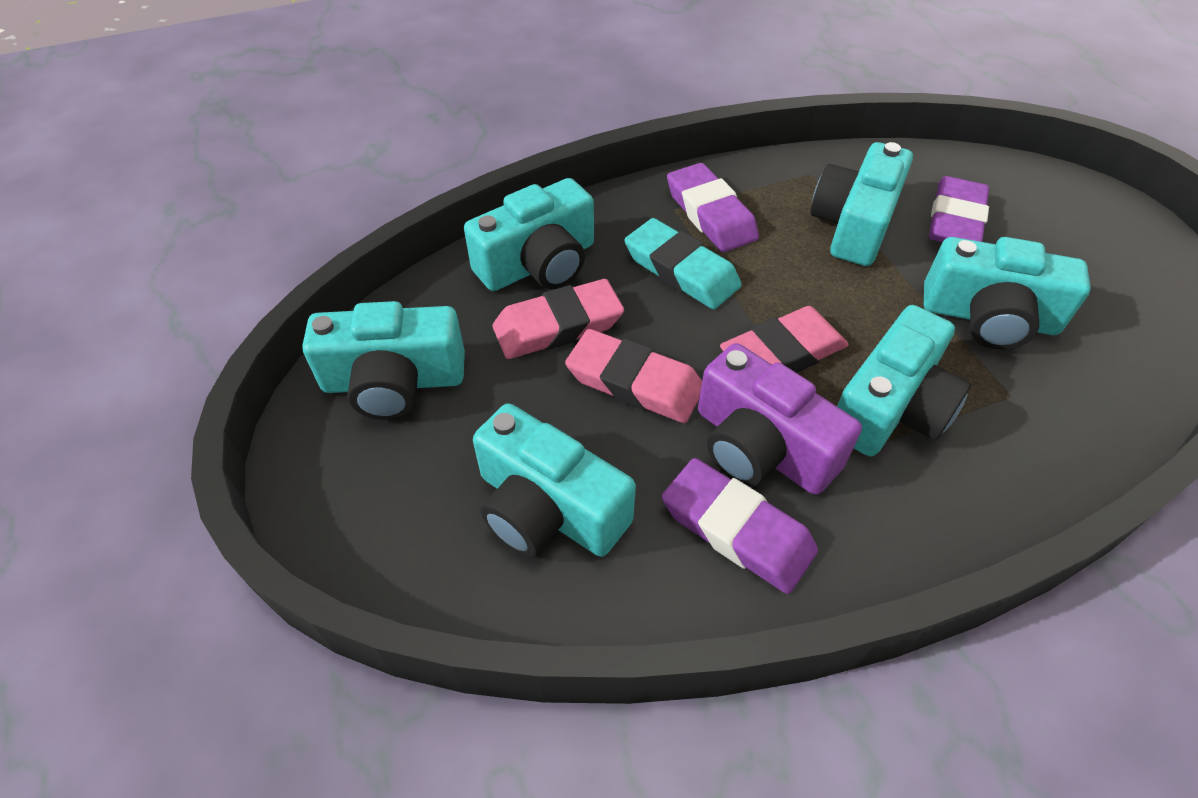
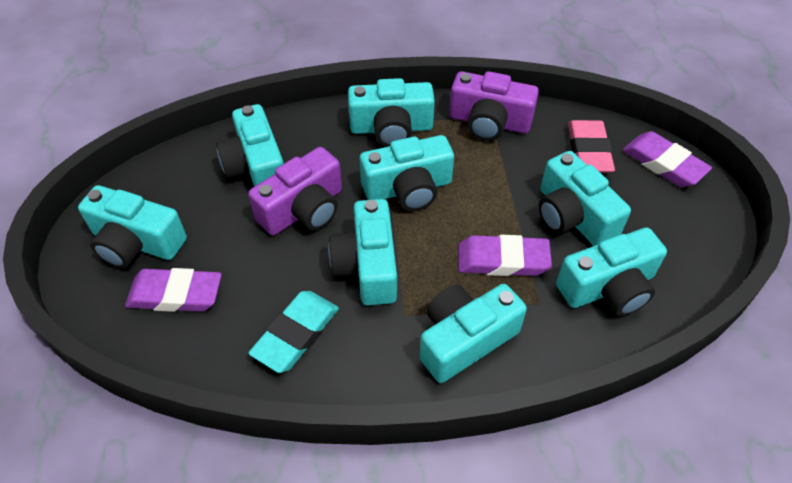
pink eraser: [493,279,624,359] [565,329,702,423] [720,306,848,373] = 3 -> [568,120,615,173] = 1
purple camera: [698,343,862,495] = 1 -> [248,147,342,235] [449,71,539,141] = 2
turquoise camera: [302,301,465,420] [464,178,594,291] [473,403,636,557] [810,142,913,266] [837,305,971,456] [924,237,1091,350] = 6 -> [78,185,187,268] [216,104,284,187] [329,199,397,306] [348,78,435,147] [360,135,454,211] [420,284,527,383] [538,151,631,246] [556,227,667,316] = 8

